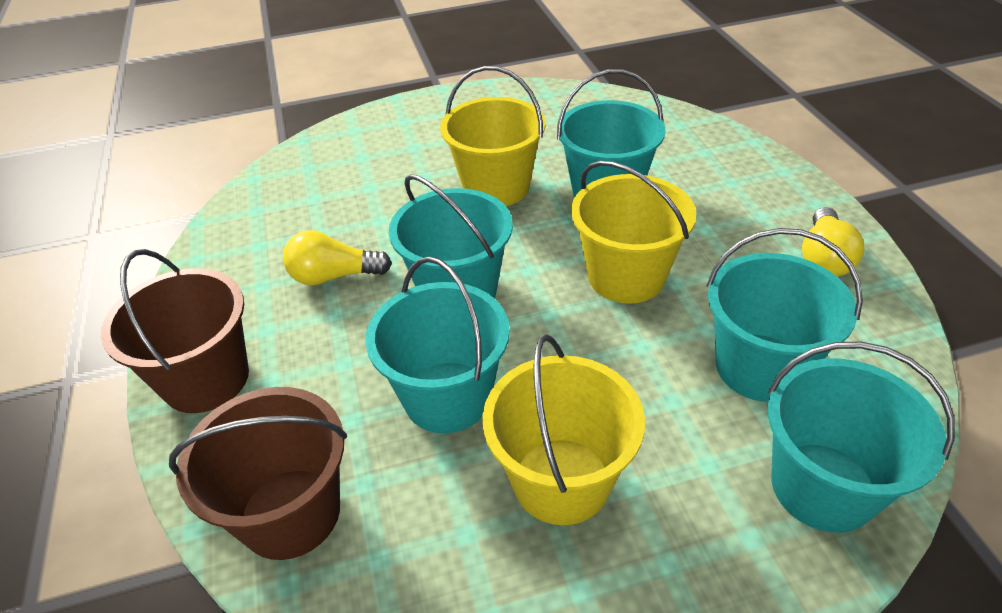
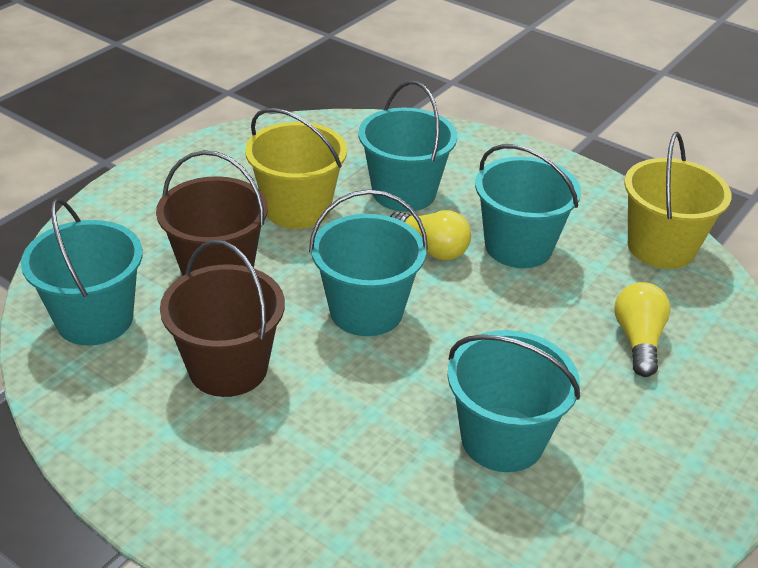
yellow bucket: [440,66,545,206] [483,334,645,525] [571,161,696,303] = 3 -> [245,108,347,229] [624,132,731,269] = 2

